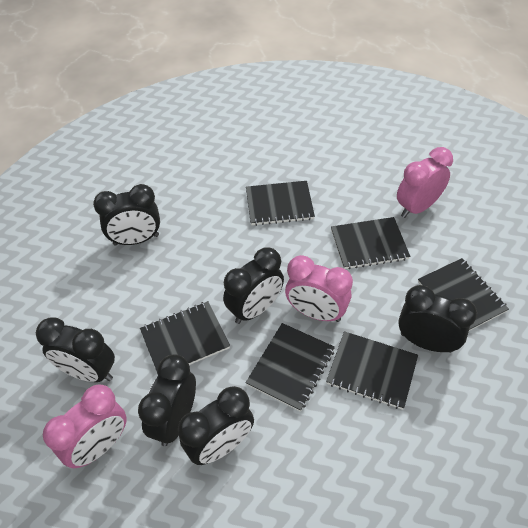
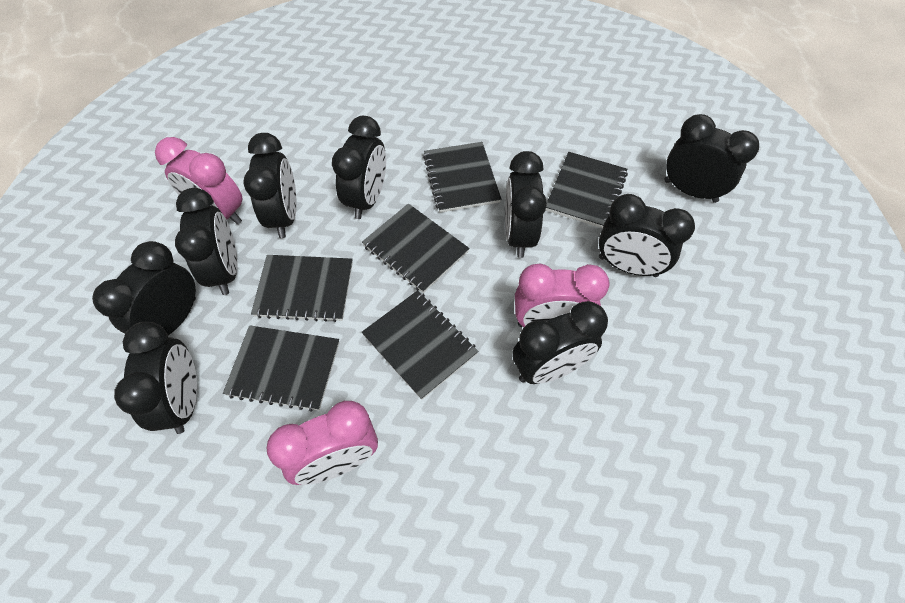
black clock: [36,317,115,382] [93,184,160,246] [138,354,196,446] [178,386,254,465] [223,248,284,324] [398,285,477,353] = 6 -> [92,241,196,335] [114,322,197,434] [175,188,237,295] [243,133,297,238] [332,116,386,219] [505,151,547,258] [512,301,608,384] [599,194,695,277] [664,114,759,203] = 9

